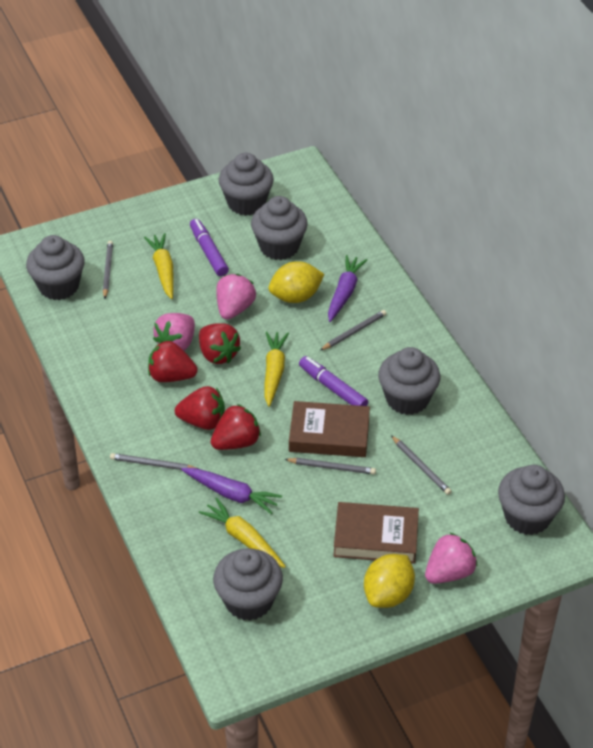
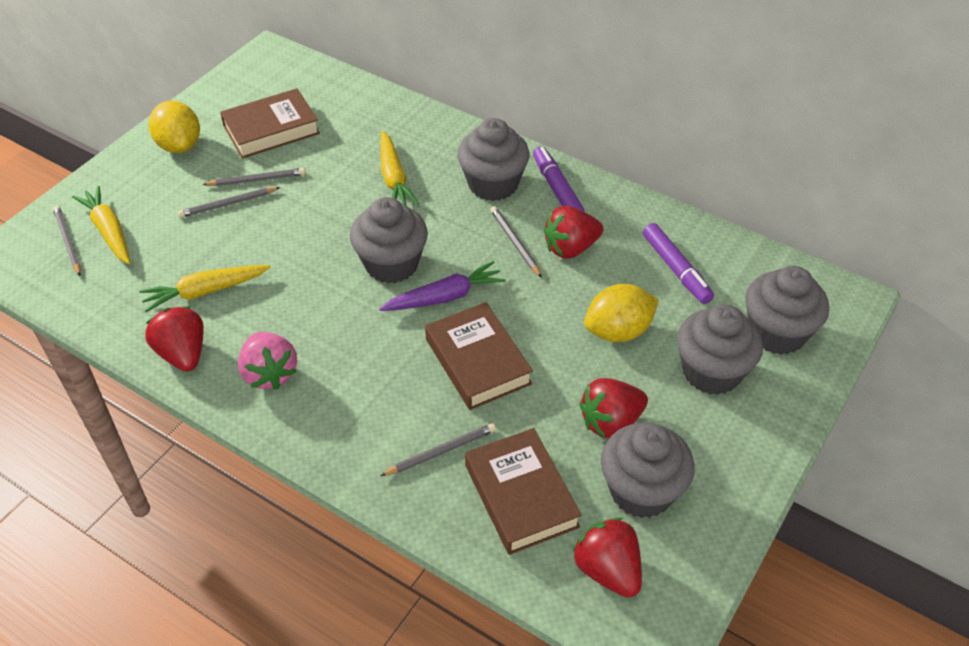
brown book: [289,401,370,457] [333,502,419,564] = 2 -> [220,88,320,159] [425,302,533,410] [465,428,582,555] = 3
grey cupcake: [26,235,85,300] [213,548,283,621] [219,153,274,216] [251,196,308,260] [378,347,440,415] [498,465,565,535] = 6 -> [350,197,428,283] [457,118,530,201] [601,423,694,518] [677,305,763,395] [745,266,829,355] = 5
pink strawberry: [153,313,195,351] [216,274,256,320] [425,532,477,584] = 3 -> [238,332,297,390] = 1
purple carrot: [181,468,282,515] [328,255,367,322] = 2 -> [379,261,506,311] = 1

